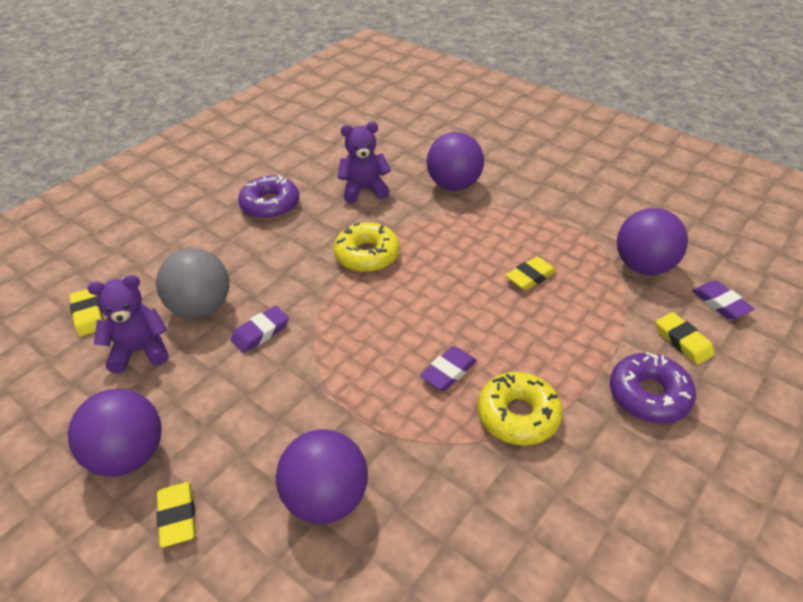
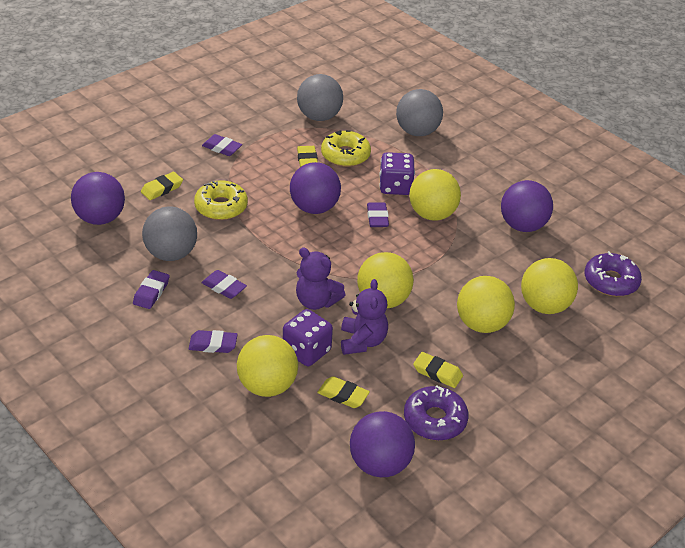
grey ball: [156,248,229,318] = 1 -> [142,206,197,261] [297,74,343,121] [396,89,443,136] = 3
purple dice: none = 0 -> [283,309,333,366] [379,152,415,195] = 2
purple eraser: [231,306,289,353] [420,346,477,391] [692,281,754,320] = 3 -> [133,270,170,309] [188,330,238,353] [201,270,247,299] [202,134,242,156] [367,203,389,227] = 5
yellow ball: none = 0 -> [237,335,298,397] [357,252,414,308] [409,169,461,221] [457,276,515,333] [521,258,578,314] = 5

